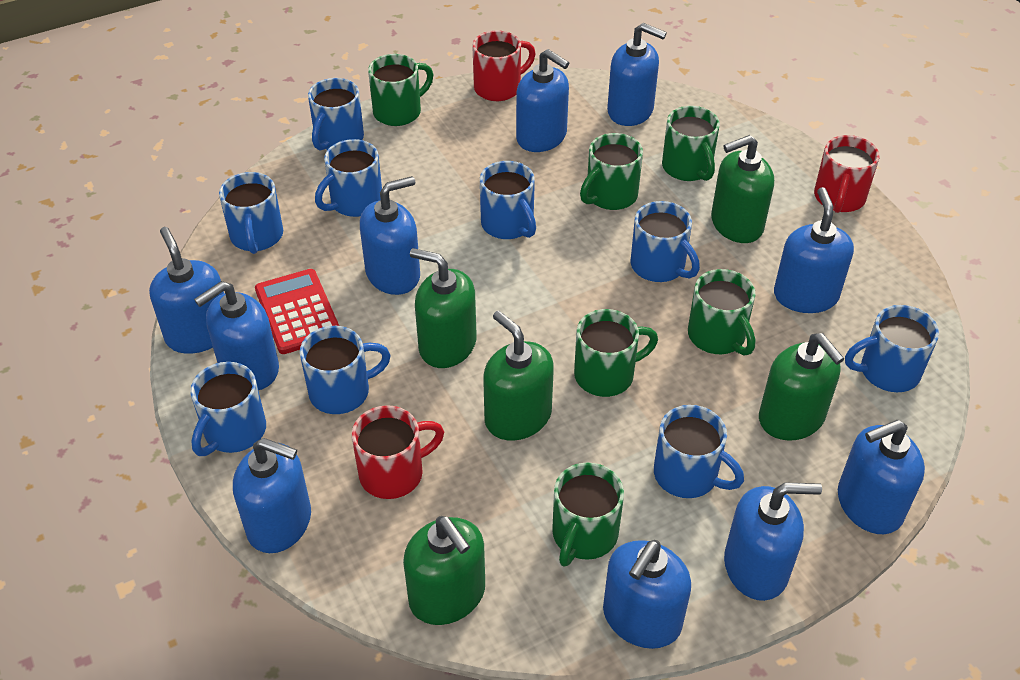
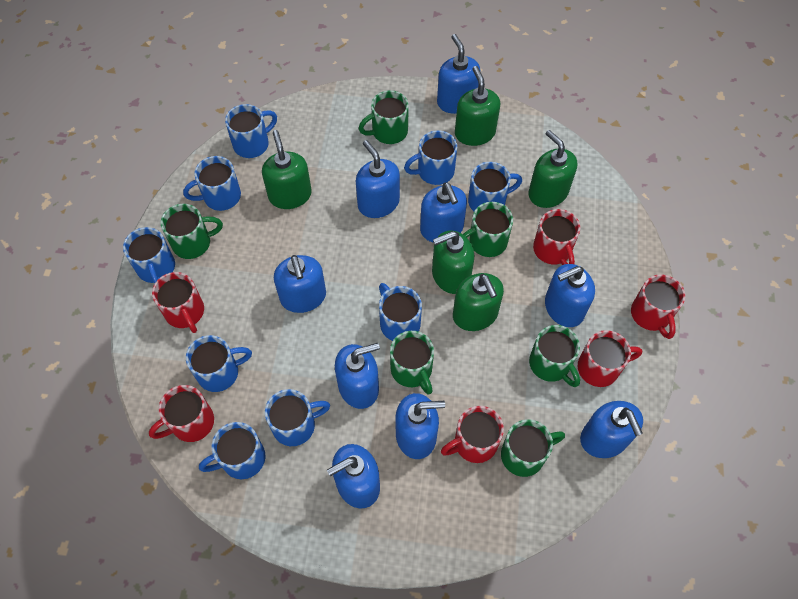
blue soap dispenser: [149,227,224,354] [194,281,279,390] [233,438,311,553] [360,176,420,295] [516,49,569,152] [603,540,691,649] [607,23,667,126] [724,483,822,601] [774,187,854,313] [838,420,925,534] = 10 -> [274,255,326,313] [327,444,380,509] [335,343,380,409] [356,140,400,218] [395,393,445,459] [420,182,467,243] [437,34,480,114] [545,264,595,327] [580,401,643,458] = 9
red calculator: [255,269,339,354] = 1 -> none = 0
red mug: [352,405,444,499] [472,30,536,101] [814,135,880,213] = 3 -> [149,385,214,442] [152,272,204,333] [441,406,504,463] [533,209,580,265] [578,330,642,387] [631,274,685,339] = 6

